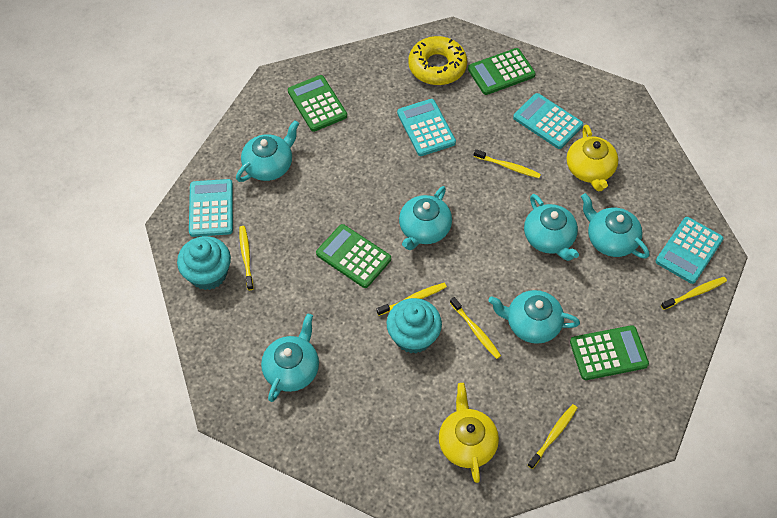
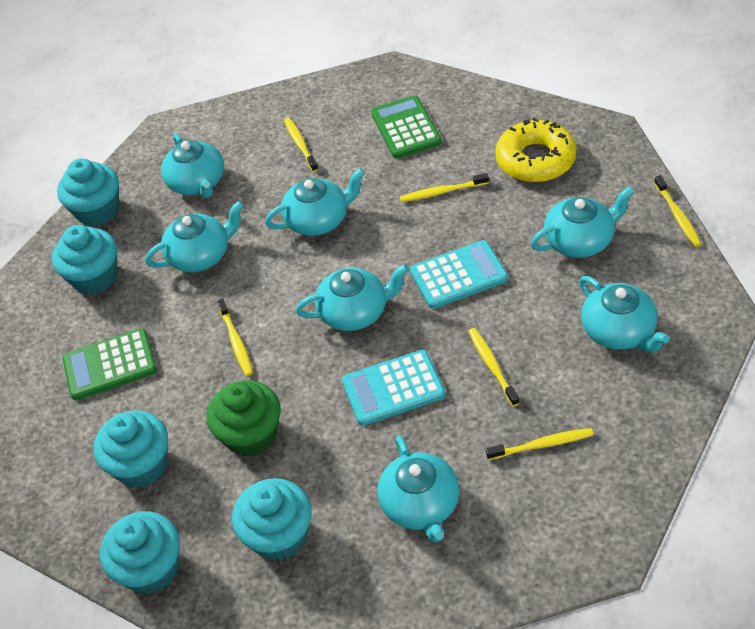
green calculator: [288,75,347,132] [316,224,391,288] [468,48,536,95] [570,325,649,380] = 4 -> [63,328,157,400] [371,95,442,158] = 2
green cupcake: none = 0 -> [207,381,281,457] = 1
turquoise calculator: [189,179,233,237] [397,99,456,156] [513,93,583,149] [656,217,724,284] = 4 -> [342,349,445,426] [410,240,508,309] = 2
turquoise cupcake: [177,236,231,290] [387,298,442,353] = 2 -> [52,225,117,295] [57,159,119,227] [93,410,168,488] [100,511,180,594] [232,478,311,561] = 5
turquoise teapot: [236,120,299,182] [261,313,319,402] [399,186,452,250] [488,290,580,344] [524,194,579,261] [581,193,649,258] = 6 -> [145,201,244,272] [161,133,224,198] [265,168,365,236] [296,264,409,331] [378,436,459,543] [531,186,635,258] [579,276,670,352] = 7
yellow teapot: [439,383,499,483] [567,124,618,191] = 2 -> none = 0

